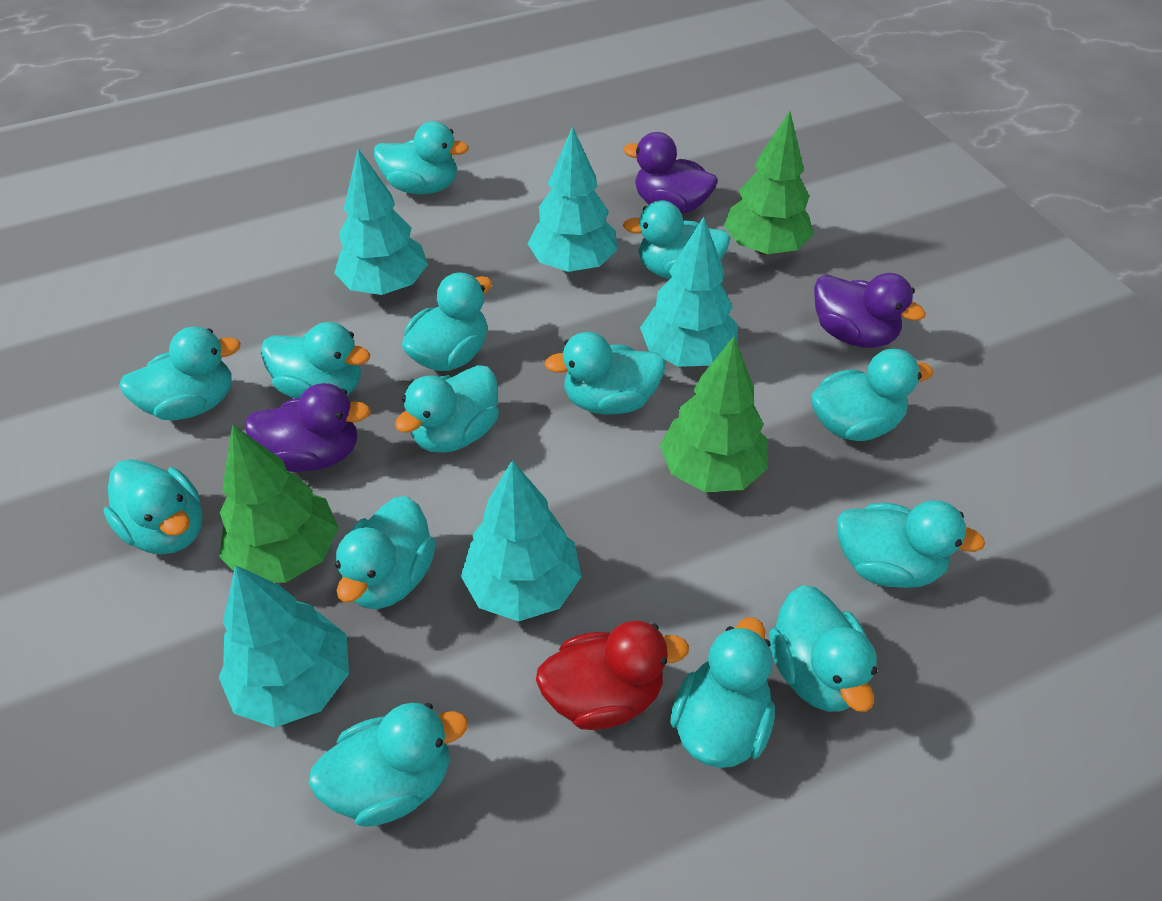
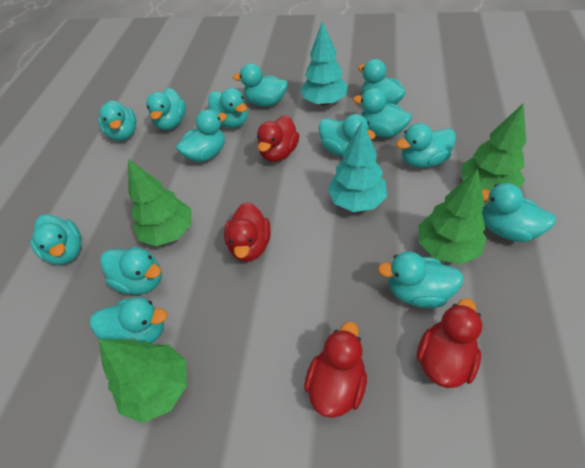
green tree: [219,424,339,583] [660,337,768,492] [724,111,814,255] = 3 -> [99,339,187,423] [128,159,191,246] [419,169,487,265] [461,103,526,191] = 4
purple duck: [245,383,371,472] [623,132,718,214] [814,273,926,348] = 3 -> none = 0
red duck: [536,621,689,730] = 1 -> [224,202,271,262] [257,115,299,162] [304,322,367,418] [416,298,482,388] = 4
turquoise tree: [219,565,349,727] [334,149,428,295] [461,460,581,621] [527,126,618,272] [640,217,738,367] = 5 -> [300,21,348,106] [328,121,387,212] = 2

